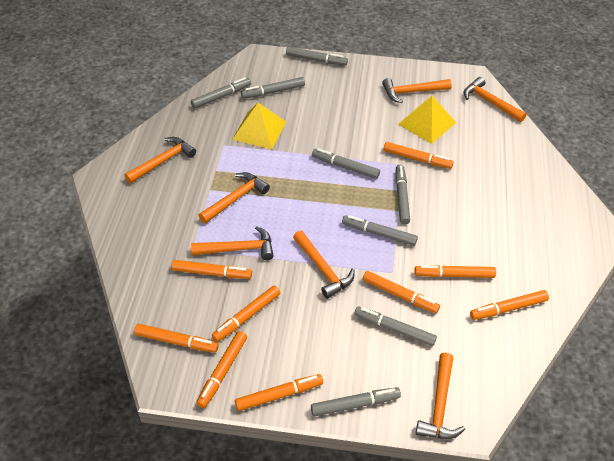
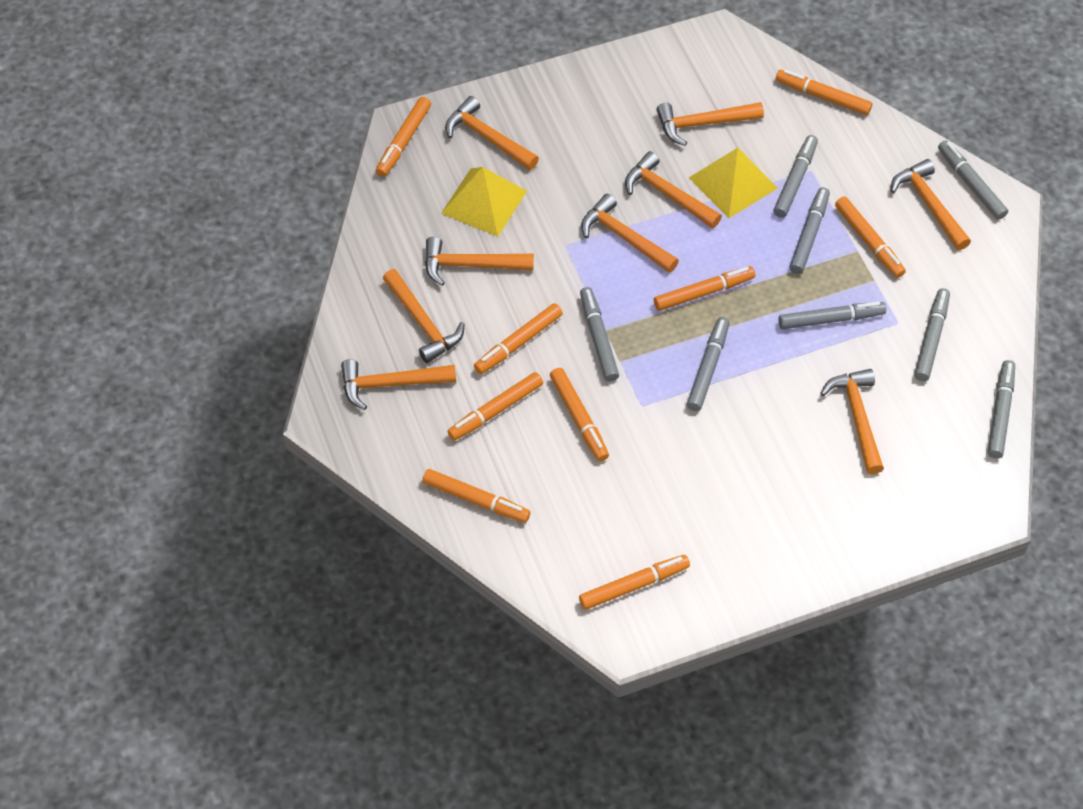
orange hammer: [124,137,196,183] [191,226,274,260] [198,172,270,224] [293,230,354,299] [382,78,452,103] [416,353,465,439] [464,77,527,122] = 7 -> [341,359,456,410] [383,269,465,363] [425,237,534,286] [445,96,539,170] [581,194,679,273] [625,151,722,228] [656,102,764,146] [820,369,884,474] [891,159,971,250] = 9

